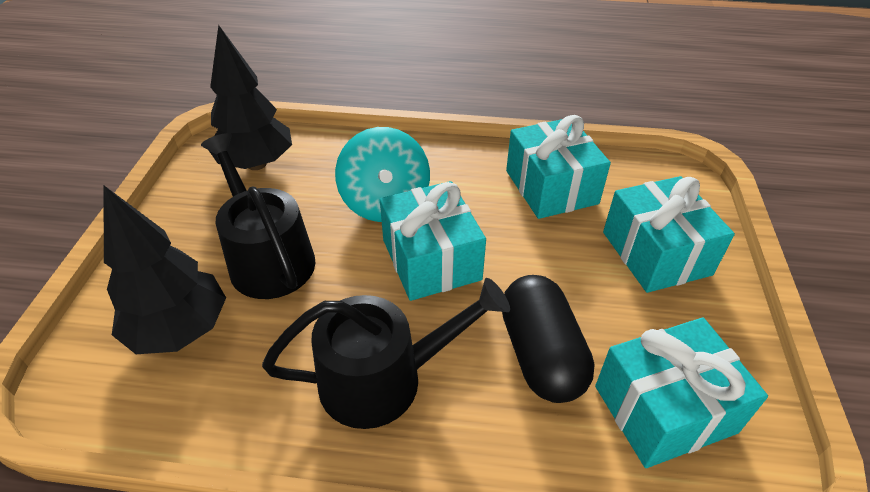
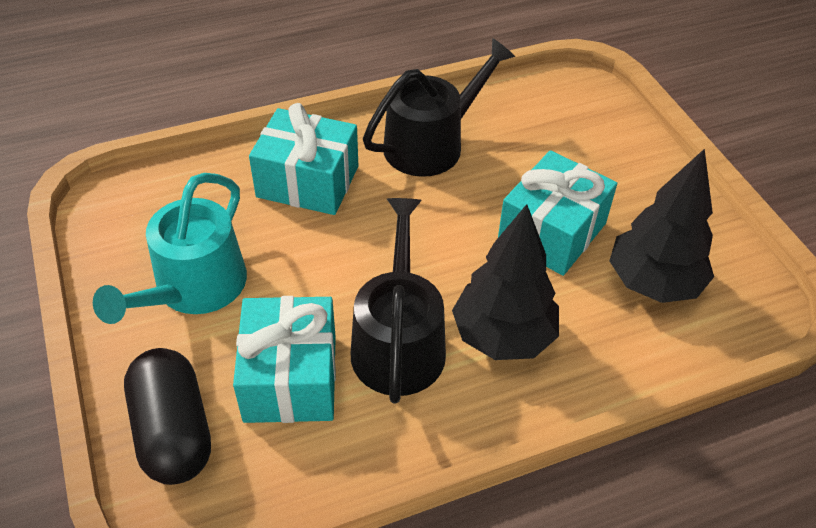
turquoise gift: [380,181,486,301] [506,115,611,219] [595,318,768,468] [603,176,735,293] = 4 -> [233,296,336,423] [249,103,358,215] [498,150,617,276] = 3
turquoise spinning top: [335,127,430,222] = 1 -> none = 0
turquoise watering can: none = 0 -> [93,173,247,324] = 1

